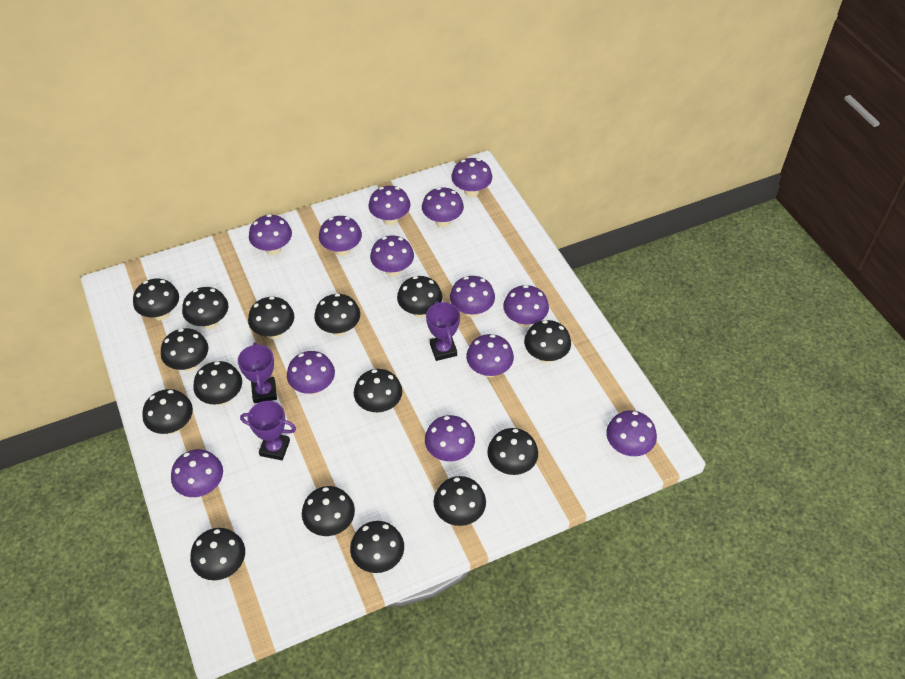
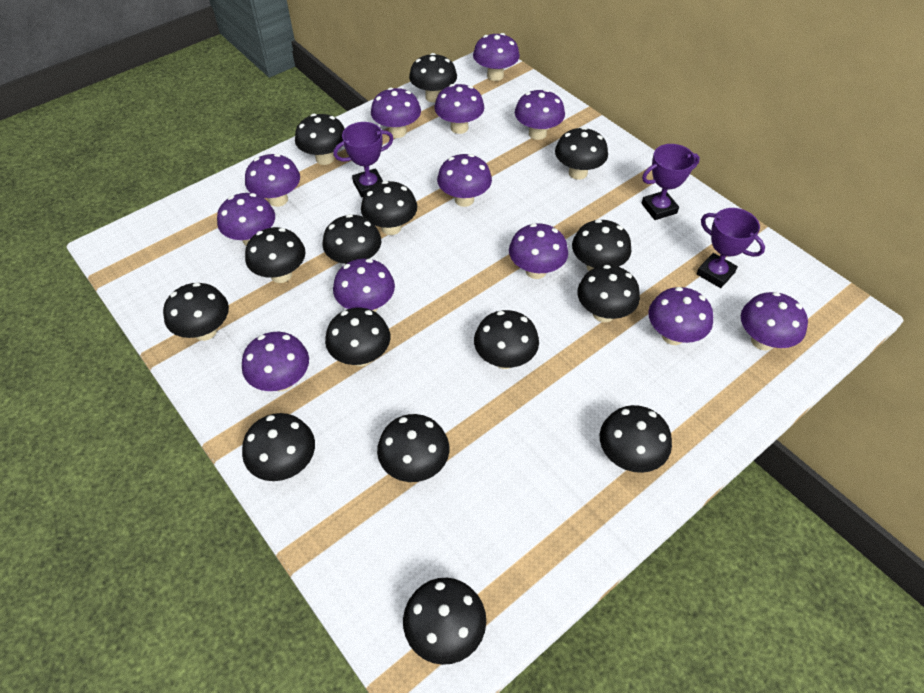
purple mushroom: [171,449,223,497] [249,214,292,255] [287,351,335,395] [319,216,362,256] [368,186,411,225] [370,236,414,276] [422,187,464,227] [425,415,475,461] [450,276,495,317] [451,158,492,197] [466,334,514,377] [503,285,549,327] [606,410,657,456] = 13 -> [217,193,275,246] [242,332,309,391] [245,154,300,207] [333,259,395,312] [371,87,421,138] [435,84,484,134] [437,154,492,207] [473,33,520,81] [509,223,568,279] [515,89,565,140] [648,287,713,345] [741,292,808,350] = 12

